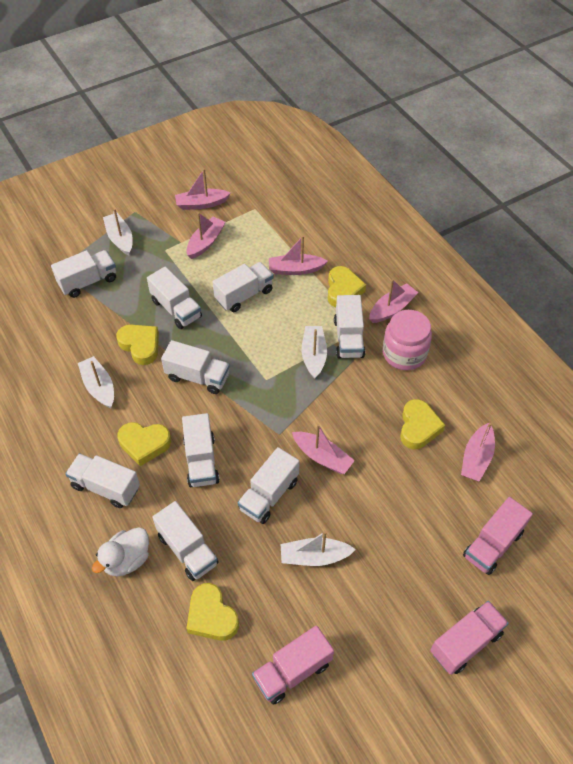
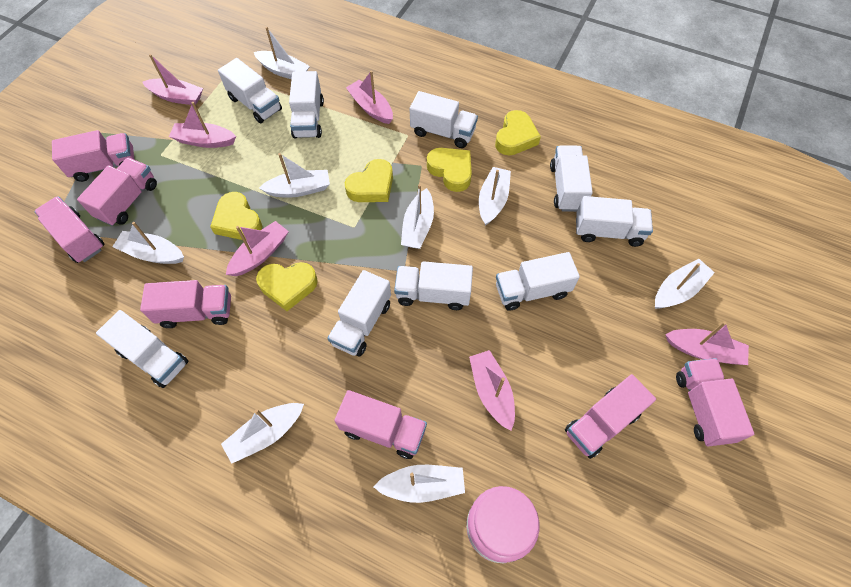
pink truck: [252,625,334,705] [430,601,509,675] [463,497,533,575] = 3 -> [34,196,105,263] [52,130,134,182] [77,157,157,226] [140,280,231,328] [334,390,427,459] [565,374,656,459] [676,358,754,447] = 7
white boat: [78,356,114,408] [103,209,133,256] [281,531,356,566] [302,326,327,379] = 4 -> [112,222,184,264] [221,403,304,464] [254,27,310,79] [259,153,330,198] [373,465,465,503] [401,184,434,249] [479,167,511,226] [655,259,715,309] = 8
white duck: [92,527,149,577] = 1 -> none = 0

